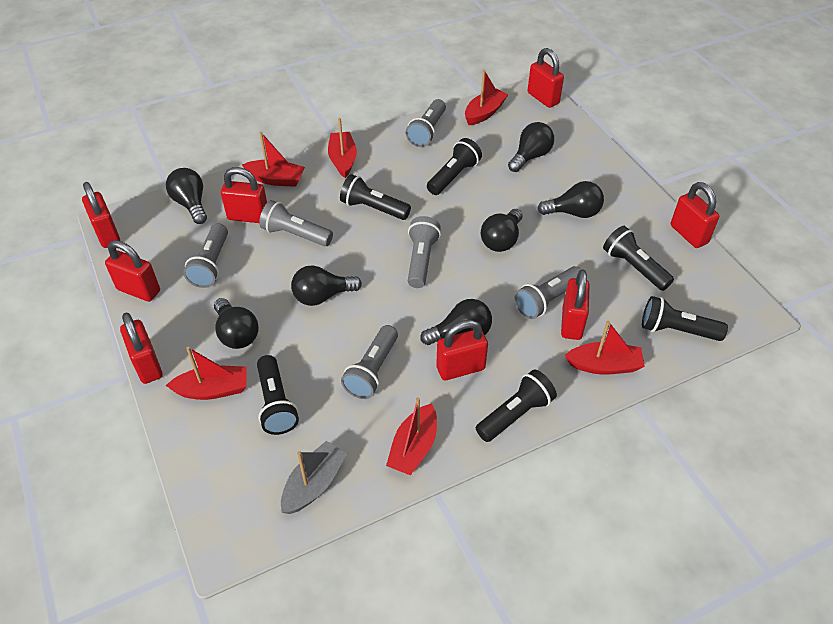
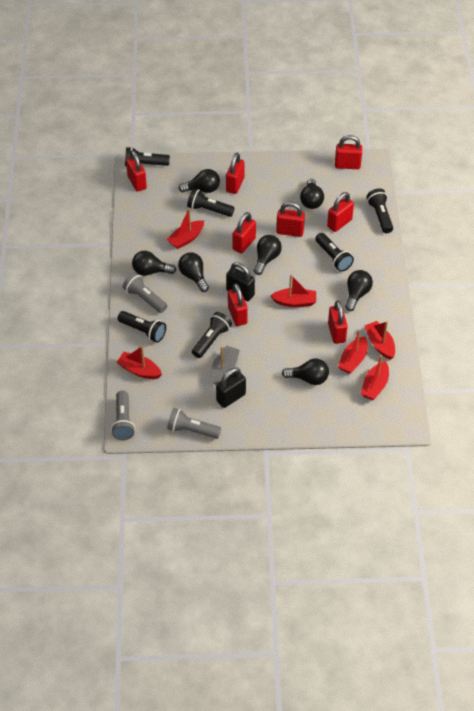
black padlock: none = 0 -> [216,368,246,408] [226,262,255,301] = 2
grey flashlight: [183,224,228,288] [259,200,333,246] [341,325,398,399] [406,99,446,147] [408,216,441,288] [515,266,581,319] = 6 -> [111,391,135,440] [123,272,167,313] [167,408,221,439] = 3

